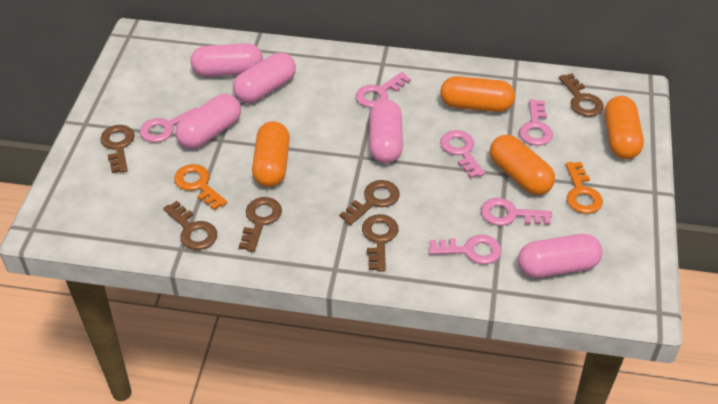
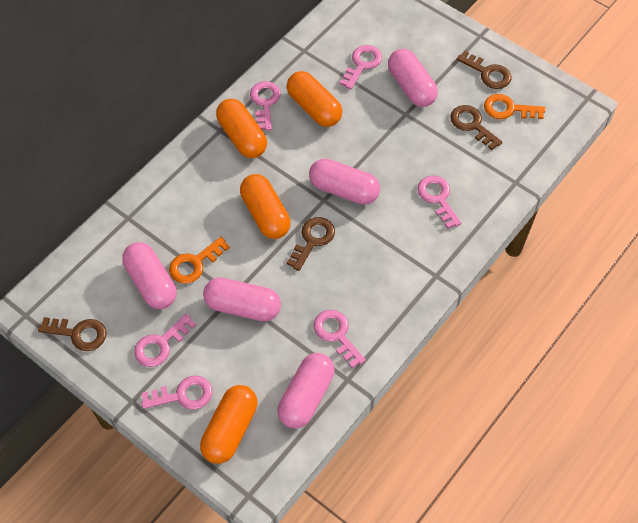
brown key: [100,125,135,173] [163,201,217,250] [239,197,282,252] [340,180,400,225] [362,214,399,271] [559,73,604,117] = 6 -> [38,317,107,351] [287,217,335,271] [450,105,503,150] [457,51,511,89] = 4

